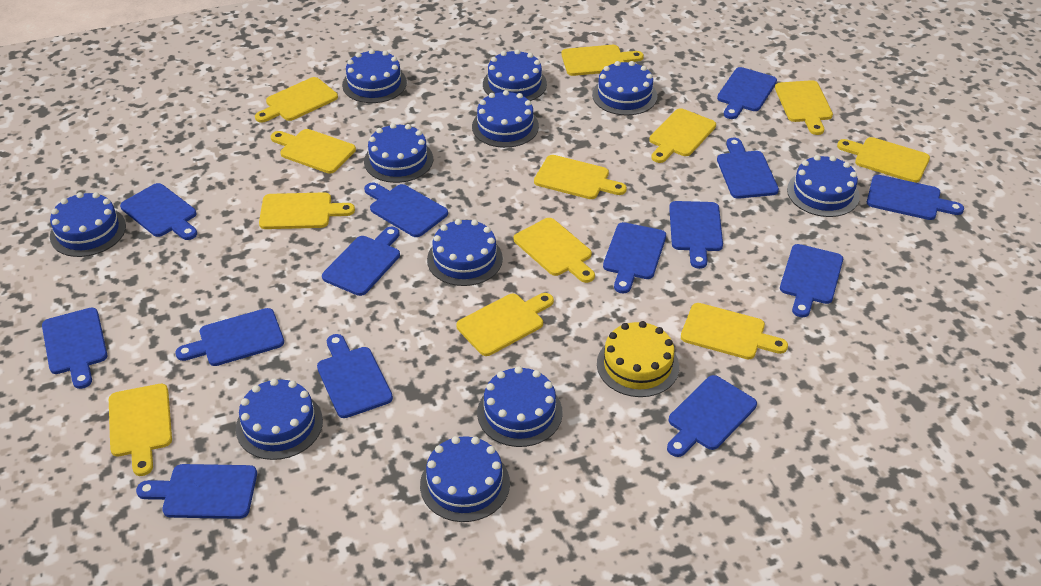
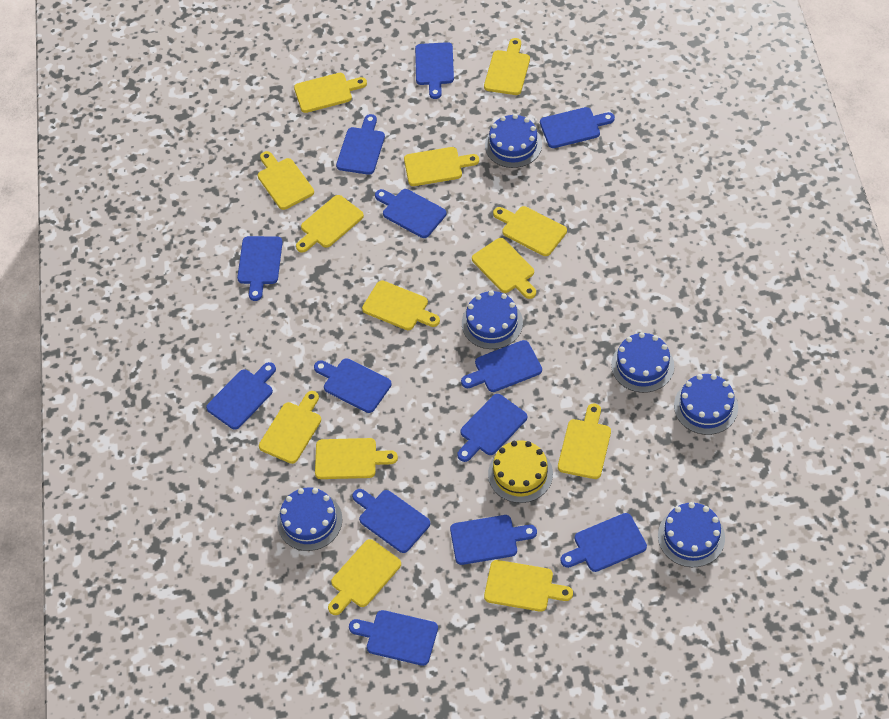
blue cake: [50,192,126,257] [236,378,323,460] [342,49,407,103] [364,123,433,183] [420,436,510,522] [427,219,503,286] [472,90,539,148] [477,366,563,447] [483,49,547,101] [592,61,657,115] [787,155,860,217] = 11 -> [277,487,342,551] [462,290,523,349] [485,114,542,168] [611,332,674,393] [658,502,725,567] [674,374,738,435] = 6
blue cutting board: [42,308,107,389] [120,183,197,240] [136,464,257,519] [175,308,284,366] [317,334,393,418] [322,227,400,296] [364,182,448,237] [603,222,666,293] [667,375,757,457] [669,201,723,269] [717,67,777,119] [717,138,779,199] [780,244,843,317] [867,175,964,220] = 14 -> [206,362,276,430] [237,236,283,301] [314,358,392,413] [336,114,385,175] [349,610,438,666] [352,489,430,553] [375,189,447,238] [415,42,454,99] [450,515,537,565] [457,394,527,462] [461,340,542,392] [540,107,615,148] [560,513,647,572] = 13
yellow cutting board: [109,384,172,476] [255,77,338,123] [259,192,355,229] [271,129,356,174] [456,293,554,356] [514,218,595,283] [534,155,627,199] [561,45,644,76] [649,108,716,163] [681,303,788,359] [775,80,833,135] [837,137,930,183] = 12 -> [258,151,314,210] [259,391,321,464] [294,73,367,113] [296,195,364,253] [315,438,398,479] [328,539,401,615] [362,280,440,330] [404,147,479,186] [472,238,536,299] [484,38,530,95] [484,560,573,612] [493,206,567,256] [558,404,611,479] = 13

